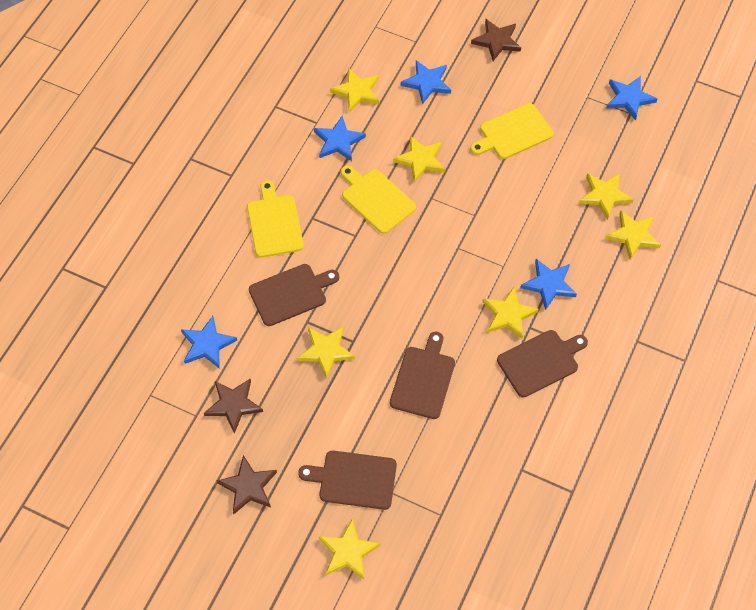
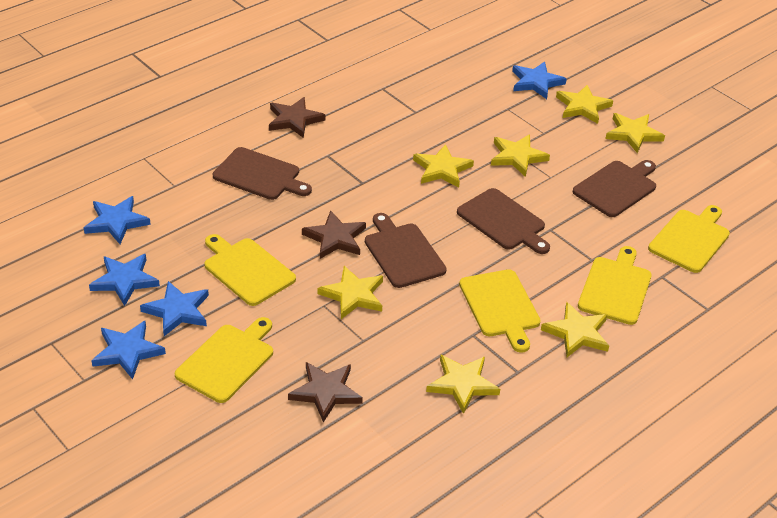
yellow cutting board: [247,180,304,258] [341,166,416,234] [470,103,554,159] = 3 -> [175,317,273,403] [204,234,296,306] [459,269,541,353] [578,246,652,325] [648,205,730,273] = 5

